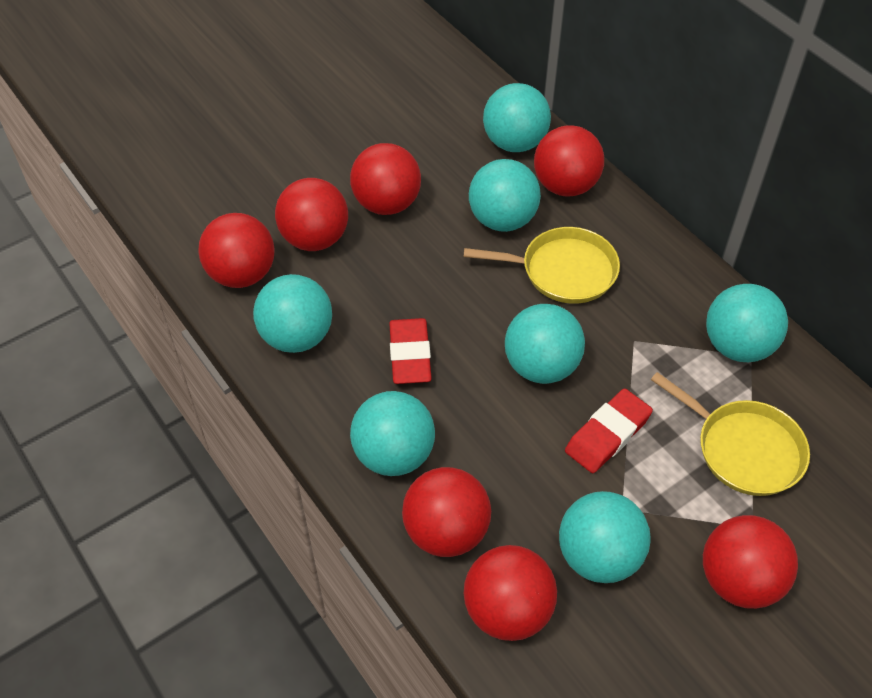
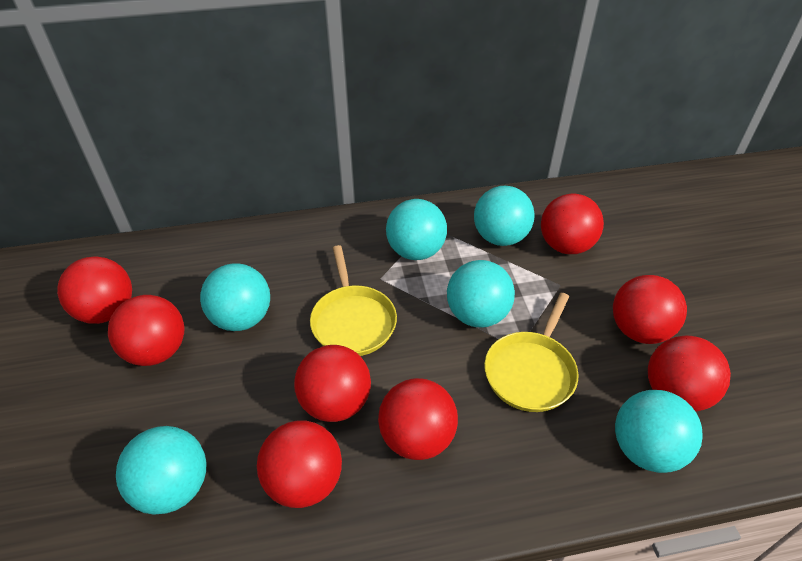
red ball: [198,213,275,288] [275,178,348,251] [350,143,421,215] [402,467,491,557] [464,545,557,641] [534,125,604,196] [703,515,798,609] = 7 -> [57,256,132,324] [108,295,184,366] [257,420,342,508] [294,345,371,422] [378,378,458,460] [541,193,604,254] [613,275,687,344] [648,336,731,412] = 8
red eraser: [389,318,432,384] [565,388,653,473] = 2 -> none = 0
turquoise ball: [253,274,332,353] [350,391,435,476] [469,159,541,232] [483,83,551,152] [505,304,585,384] [559,491,650,583] [706,284,788,362] = 7 -> [116,426,207,515] [200,263,270,331] [386,199,447,260] [447,260,515,327] [474,186,535,246] [615,390,703,473] = 6

